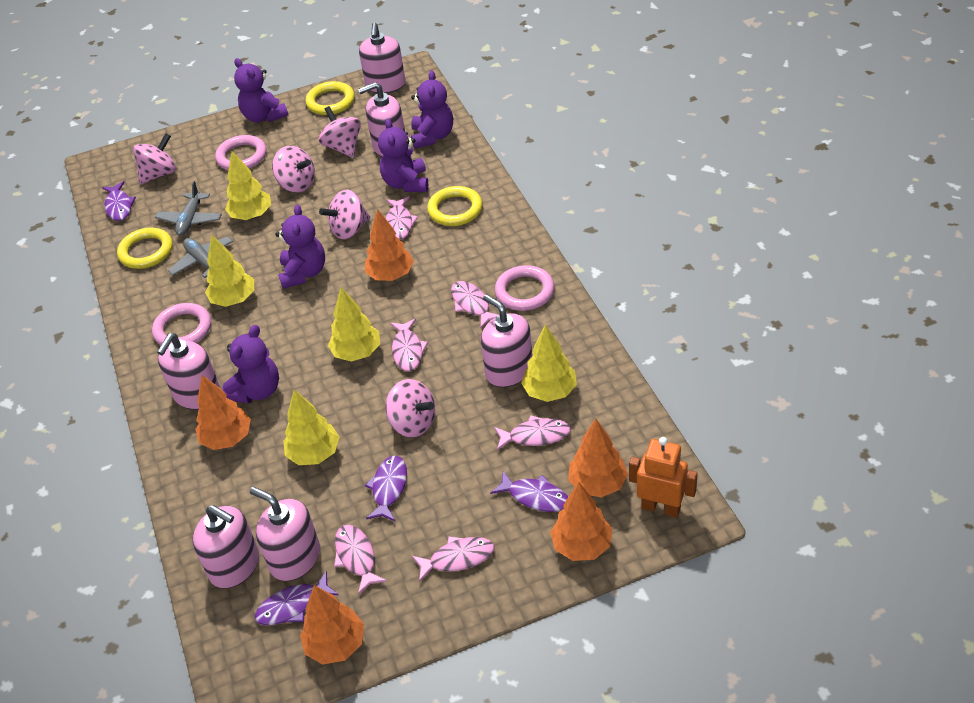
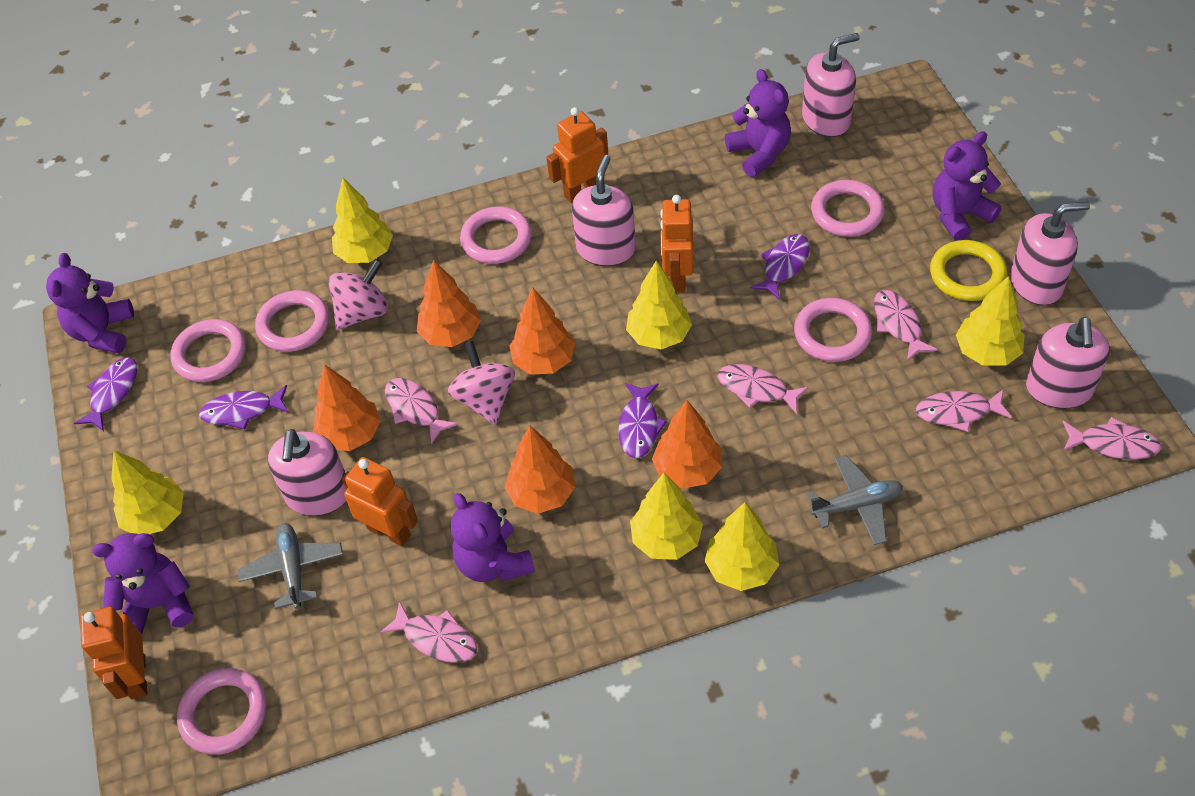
orange robot: [629,437,698,518] = 1 -> [80,606,147,699] [342,457,418,546] [546,107,608,203] [660,195,693,293] = 4
pink ring: [152,303,211,345] [215,135,267,170] [495,265,555,311] = 3 -> [170,319,246,382] [177,668,267,755] [255,290,329,352] [460,207,532,264] [794,298,872,362] [811,180,884,237] = 6
pink soap dispenser: [157,333,221,410] [193,505,259,589] [250,487,320,581] [358,82,405,157] [359,23,406,93] [481,294,532,387] = 6 -> [268,429,346,516] [572,155,636,266] [802,33,860,137] [1010,201,1090,305] [1026,317,1110,409] = 5
pink spinning top: [133,133,176,185] [272,146,315,192] [319,106,361,158] [319,190,370,239] [385,379,435,437] = 5 -> [328,259,388,330] [448,341,515,425] = 2
yellow ring: [117,228,173,269] [305,81,355,115] [427,186,483,226] = 3 -> [930,240,1007,301] = 1
yellow tree: [205,235,254,307] [225,151,271,220] [283,390,340,465] [328,287,380,362] [521,325,577,402] = 5 -> [111,450,184,534] [332,178,393,263] [626,261,692,349] [630,473,703,560] [705,502,779,591] [956,276,1024,365] = 6

